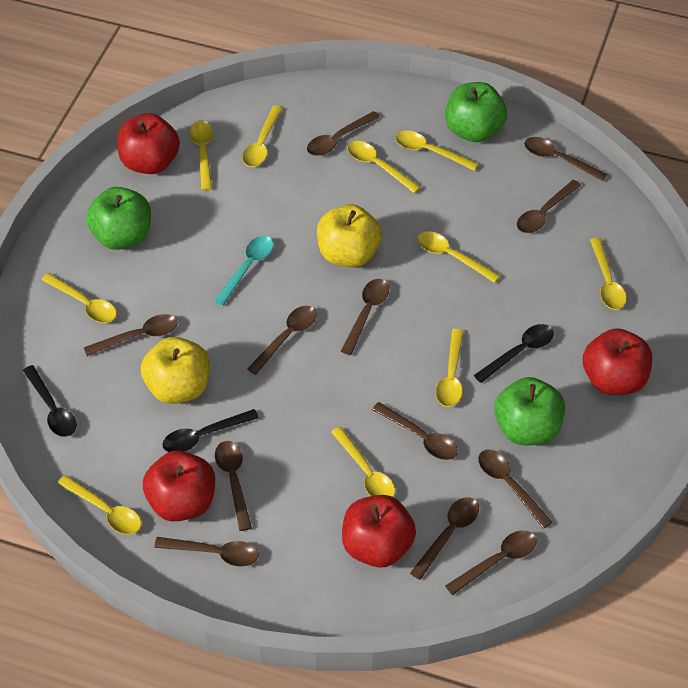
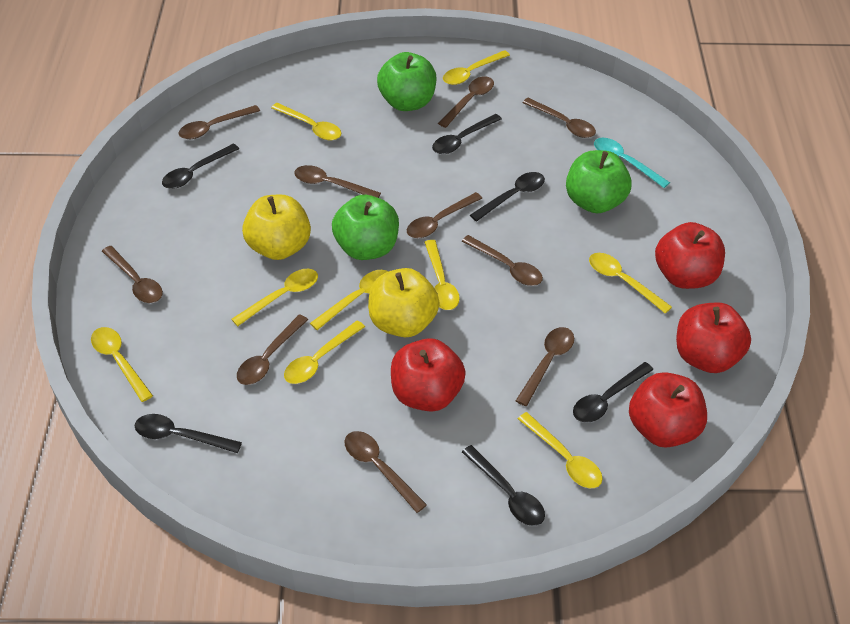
black spoon: [23,365,77,437] [162,409,259,452] [474,324,554,383] = 3 -> [135,414,242,453] [162,143,239,189] [432,114,502,154] [462,445,545,526] [470,172,545,221] [573,362,654,423] = 6
brown spoon: [84,314,178,356] [154,537,258,567] [215,441,252,531] [247,306,317,375] [307,111,380,156] [341,279,389,355] [372,402,458,460] [410,497,479,580] [445,530,537,595] [478,450,552,529] [517,180,581,233] [524,137,607,181] = 12 -> [102,246,163,303] [178,105,260,139] [237,314,308,385] [294,165,381,198] [344,431,427,513] [407,192,483,238] [438,76,494,128] [462,235,543,286] [516,327,574,406] [522,98,596,138] = 10
yellow spoon: [41,273,117,323] [58,475,141,534] [189,121,213,191] [243,106,283,167] [331,427,395,497] [347,141,421,193] [395,131,479,171] [417,231,500,283] [436,329,464,407] [590,238,627,310] = 10 -> [91,327,153,402] [231,269,318,326] [271,103,341,140] [284,320,365,384] [310,270,388,330] [424,240,460,310] [443,50,510,85] [518,412,603,488] [589,253,672,314] = 9

